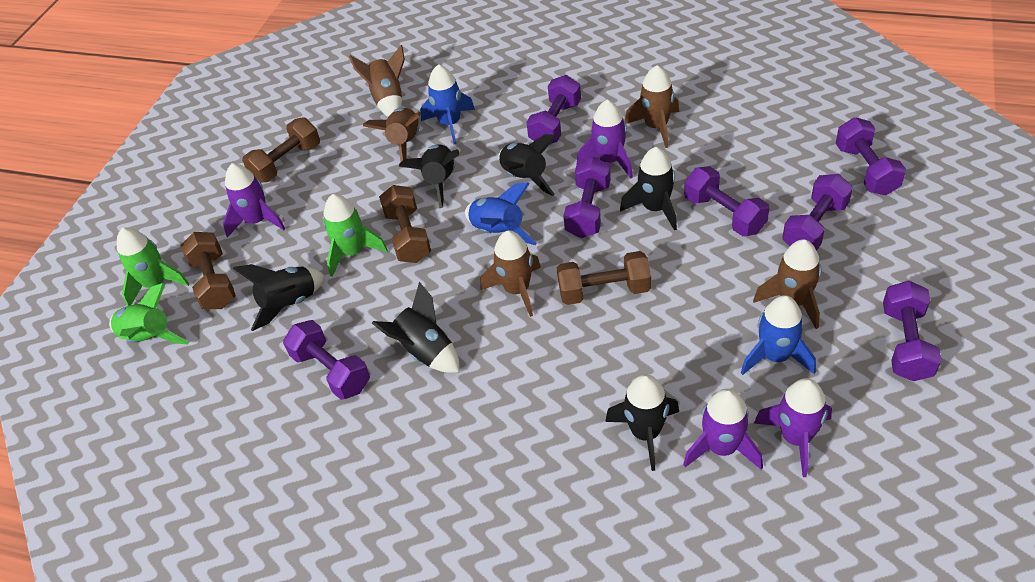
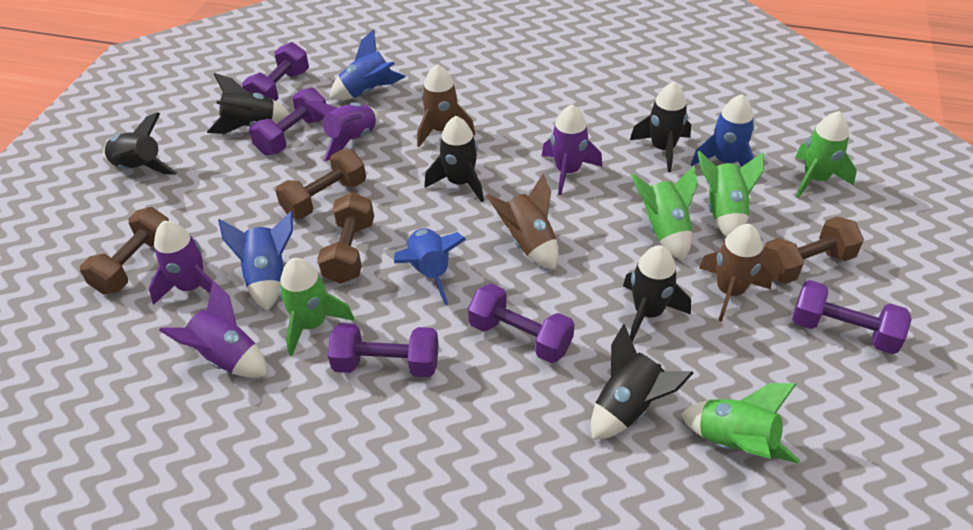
blue rocket: [420,64,475,144] [465,182,537,245] [741,295,816,375] = 3 -> [218,211,293,311] [330,29,406,100] [394,228,466,305] [691,94,754,167] = 4
brown rocket: [349,45,405,117] [363,108,421,168] [481,230,541,317] [625,65,679,148] [753,239,822,329] = 5 -> [417,64,475,147] [486,173,559,270] [699,224,773,322] = 3
green rocket: [109,283,189,344] [117,228,189,306] [323,194,388,276] = 3 -> [279,258,354,356] [631,165,698,261] [681,383,800,464] [697,151,764,237] [795,111,857,198] = 5
purple dumbbell: [283,320,370,400] [526,75,581,144] [563,157,611,238] [684,166,770,236] [783,174,853,251] [835,117,906,195] [883,281,941,381] = 7 -> [242,42,309,101] [249,87,326,155] [328,323,439,377] [468,284,575,363] [792,280,912,354] = 5

